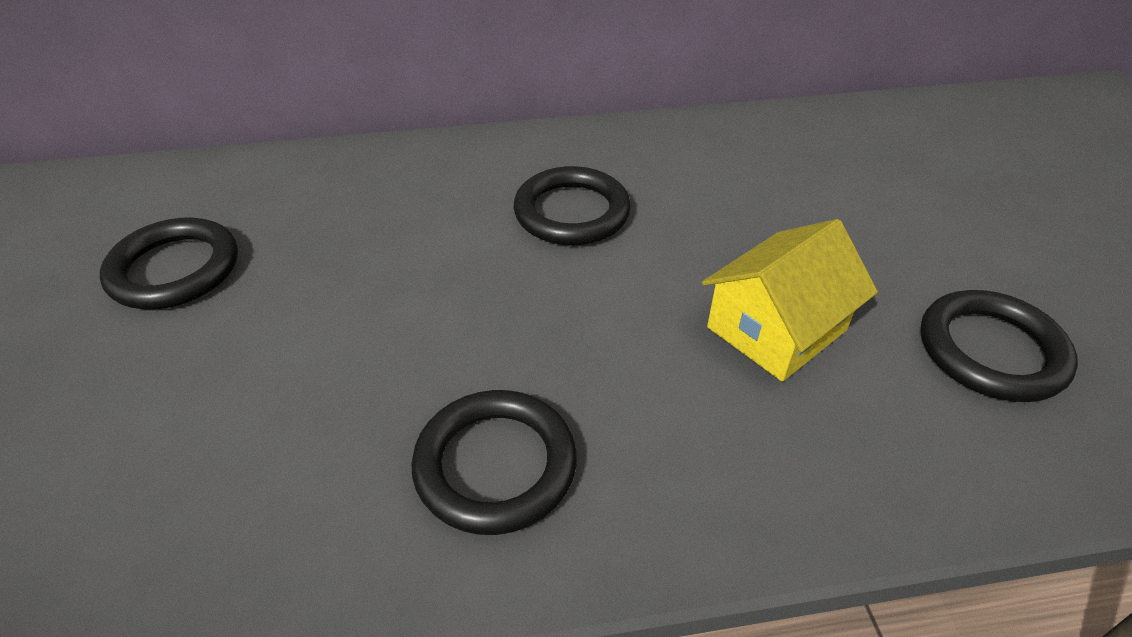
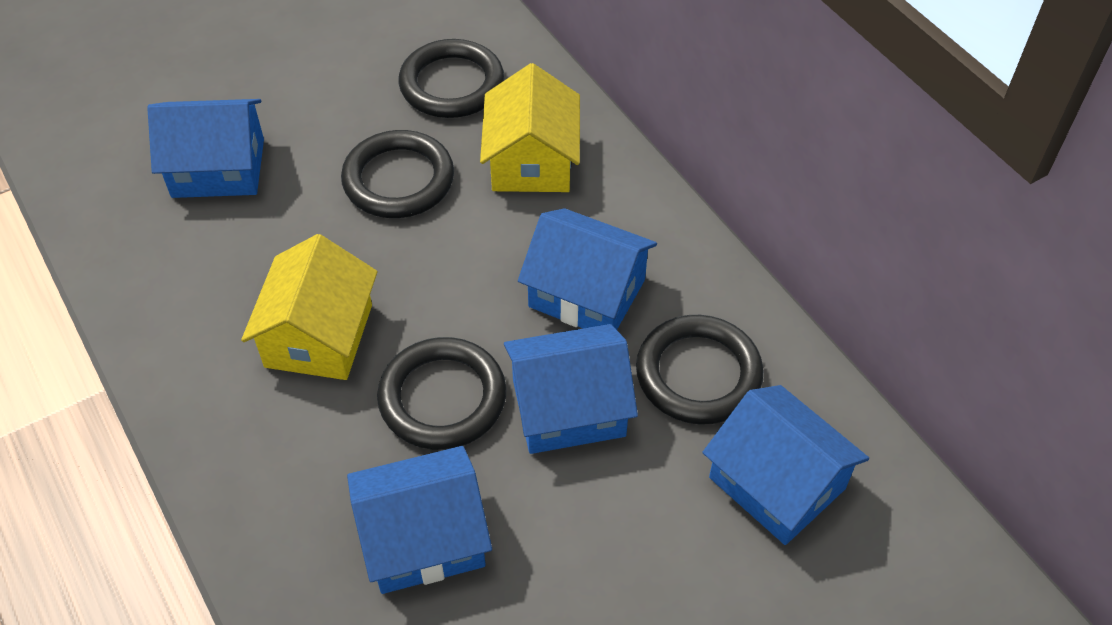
blue house: none = 0 -> [147,99,264,198] [347,446,492,594] [504,324,638,454] [518,208,657,330] [702,385,869,545] = 5
yellow house: [702,219,878,382] = 1 -> [241,234,378,380] [480,63,580,192] = 2

